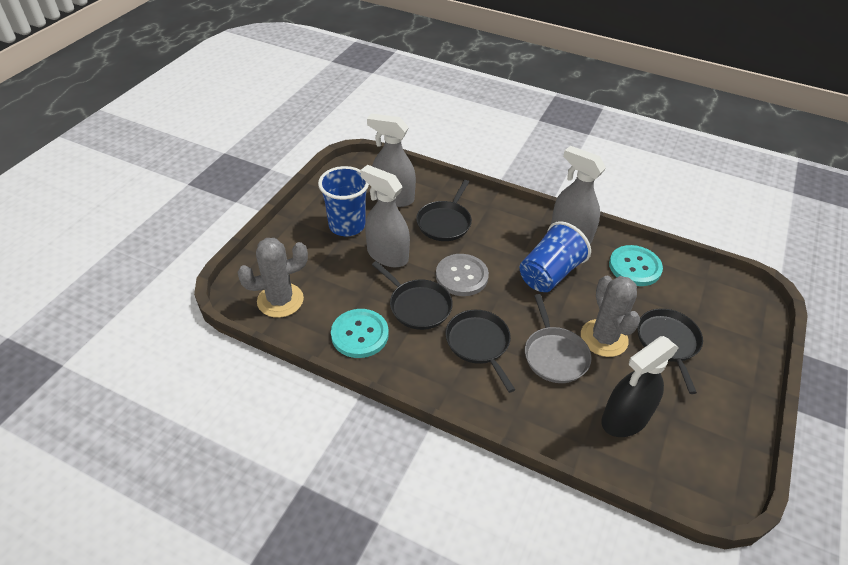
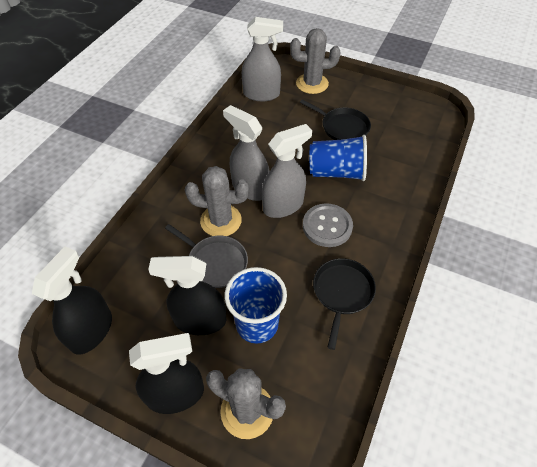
black pan: [372,261,453,330] [416,180,472,241] [445,310,515,393] [637,308,703,394] = 4 -> [300,99,371,140] [313,258,376,350] = 2
black spray bottle: [601,336,679,437] = 1 -> [32,247,112,355] [129,333,204,414] [148,256,226,335] = 3
grey cactus: [237,238,308,318] [581,276,640,357] = 2 -> [185,166,249,236] [206,368,286,439] [290,28,340,94] = 3
turquoise button: [331,309,389,358] [609,245,663,286] = 2 -> none = 0

